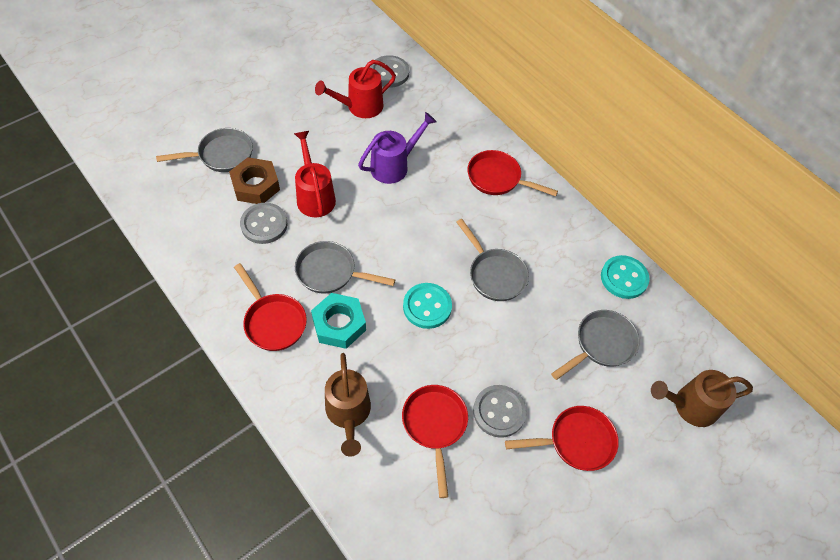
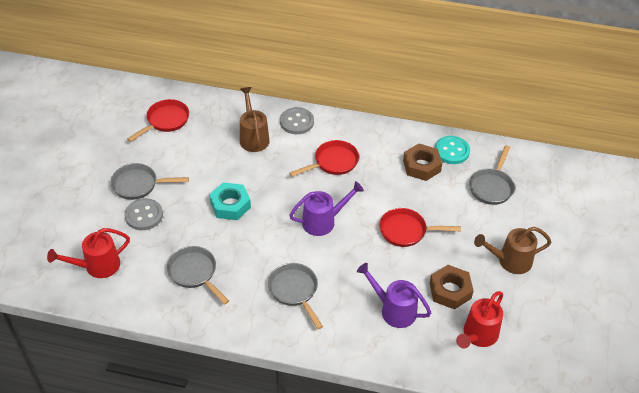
brown nut: [229,157,280,204] = 1 -> [403,144,442,181] [430,265,474,310] = 2
grey button: [240,203,288,244] [370,55,409,88] [473,385,527,438] = 3 -> [124,198,163,230] [280,107,314,134] = 2
purple watering can: [358,112,437,184] = 1 -> [289,181,364,236] [357,263,431,328] = 2
red pan: [234,263,307,351] [402,385,468,498] [468,150,558,196] [505,406,619,471] = 4 -> [127,99,189,142] [289,140,359,177] [379,208,461,247] = 3
turquoise button: [403,283,452,329] [601,255,650,299] = 2 -> [435,136,470,164] = 1

